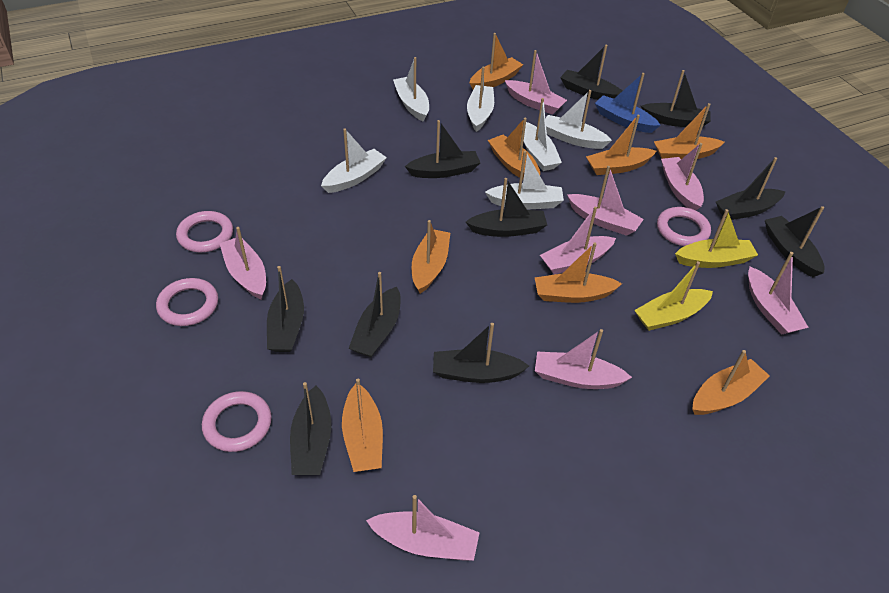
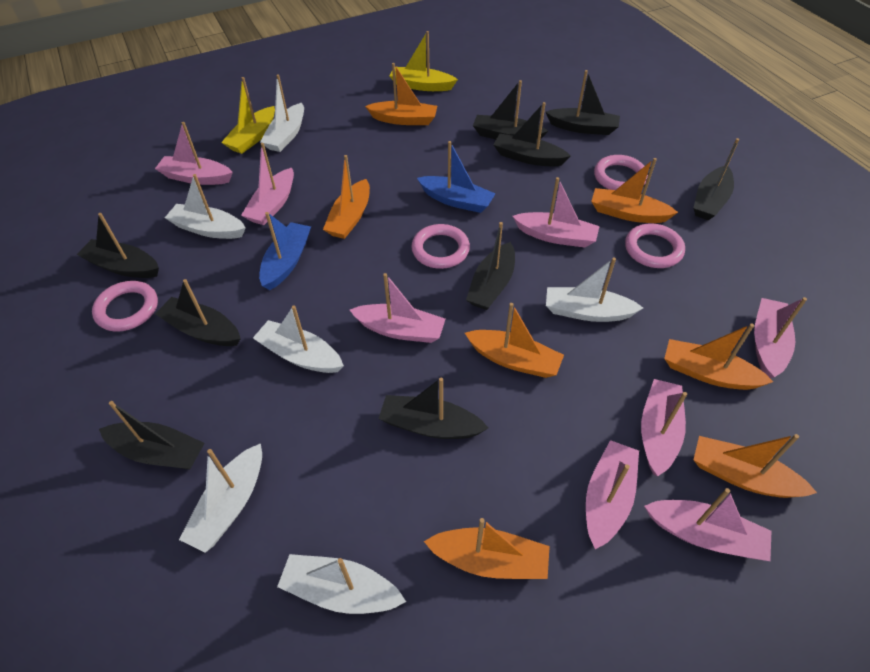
black boat: [267,266,304,352] [290,382,331,475] [349,272,401,357] [405,120,480,178] [433,323,529,383] [466,178,547,237] [560,45,622,100] [641,70,711,127] [716,157,786,220] [765,206,824,277] = 10 -> [77,213,159,278] [99,401,205,470] [155,279,241,346] [378,377,488,439] [466,222,515,310] [473,80,548,140] [493,102,571,166] [546,70,620,135] [693,138,739,220] = 9
blue boat: [595,73,661,133] = 1 -> [259,212,311,290] [417,141,496,213] = 2
orange boat: [342,379,383,472] [412,220,450,294] [469,33,523,90] [488,118,540,178] [535,243,622,303] [586,114,656,175] [654,103,725,159] [692,350,770,415] = 8 -> [323,155,370,239] [365,63,437,125] [424,518,550,579] [465,303,564,378] [591,158,678,223] [664,323,773,390] [693,434,817,498] = 7

